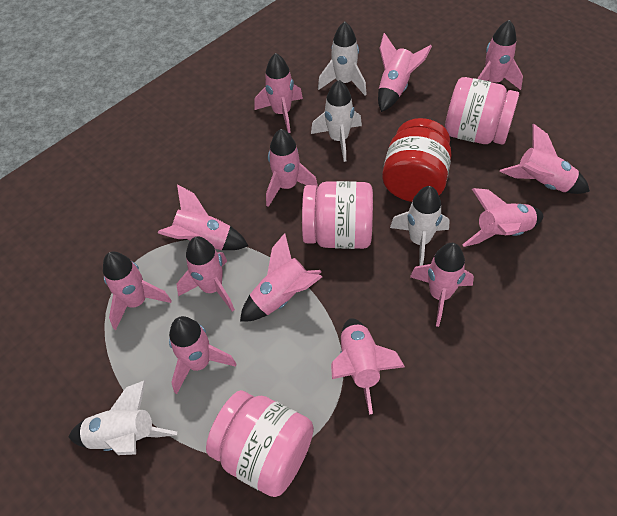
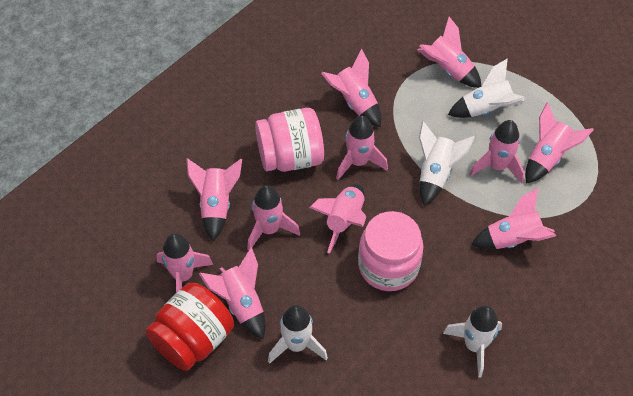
pink jar: [206,390,314,497] [302,181,373,249] [445,77,519,145] = 3 -> [255,108,324,172] [358,211,424,291] = 2
pink rocket: [103,252,172,330] [158,185,248,250] [169,316,236,394] [176,236,235,312] [240,233,322,322] [254,53,303,133] [266,129,318,207] [331,318,405,415] [378,33,432,112] [410,243,474,327] [462,188,544,247] [477,20,523,90] [500,124,590,194] = 13 -> [157,233,213,293] [186,158,242,241] [199,247,265,339] [247,185,300,251] [309,184,366,254] [321,48,381,127] [336,116,388,180] [418,16,481,88] [470,120,524,184] [471,188,556,249] [525,102,594,184] = 11

